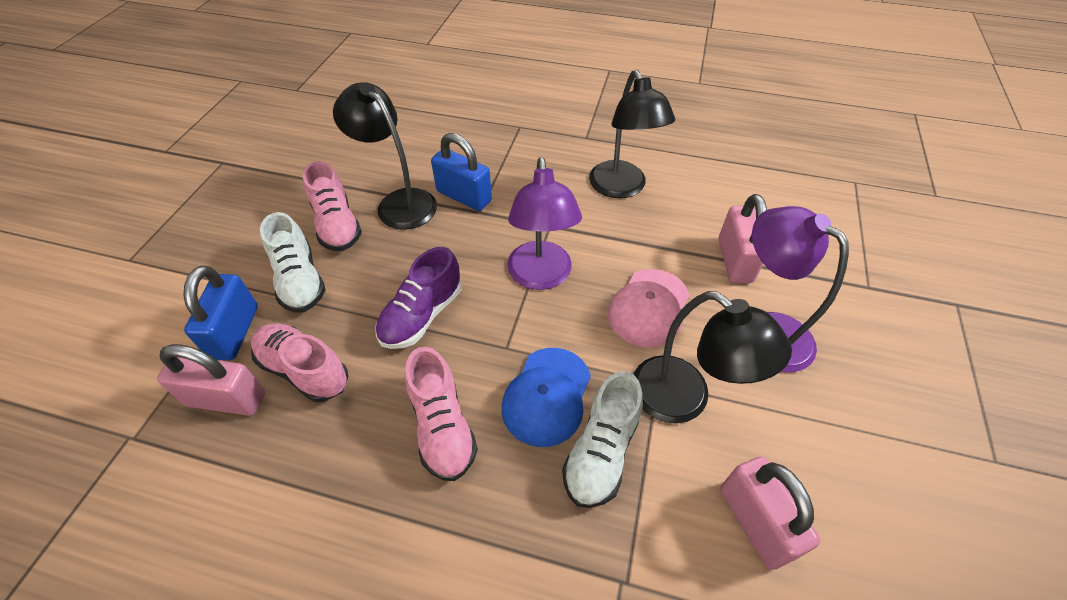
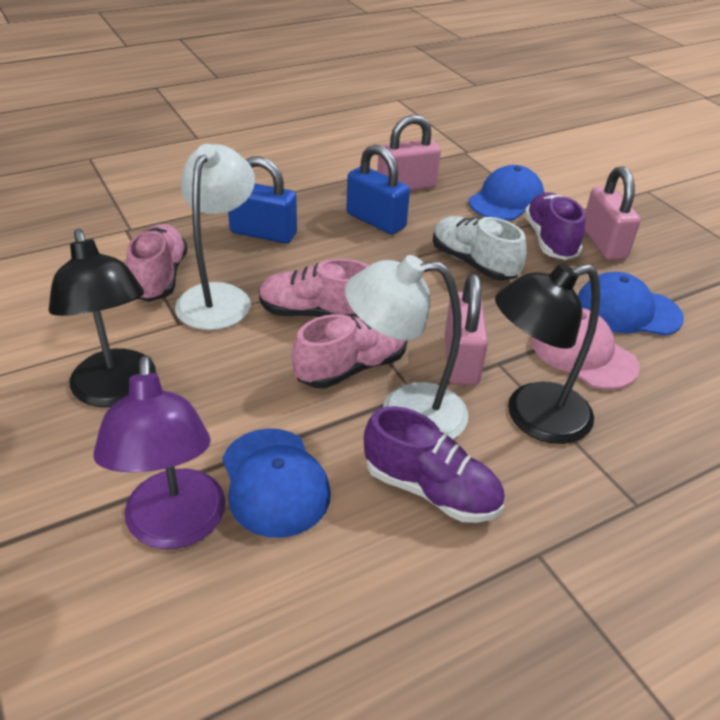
black lamp: [333,82,437,230] [589,70,675,198] [633,291,792,423] = 3 -> [49,229,156,407] [495,264,600,444] = 2
blue cap: [502,348,591,447] = 1 -> [222,428,331,538] [469,165,545,221] [578,272,684,336] = 3
purple lamp: [507,157,582,290] [752,206,849,372] = 2 -> [93,355,226,549] = 1
purple shoe: [375,247,462,349] = 1 -> [364,406,505,523] [524,192,585,260] = 2
white lamp: none = 0 -> [175,144,255,330] [345,255,468,439] = 2
white shoe: [260,212,326,313] [562,371,643,508] = 2 -> [433,216,527,281] = 1

